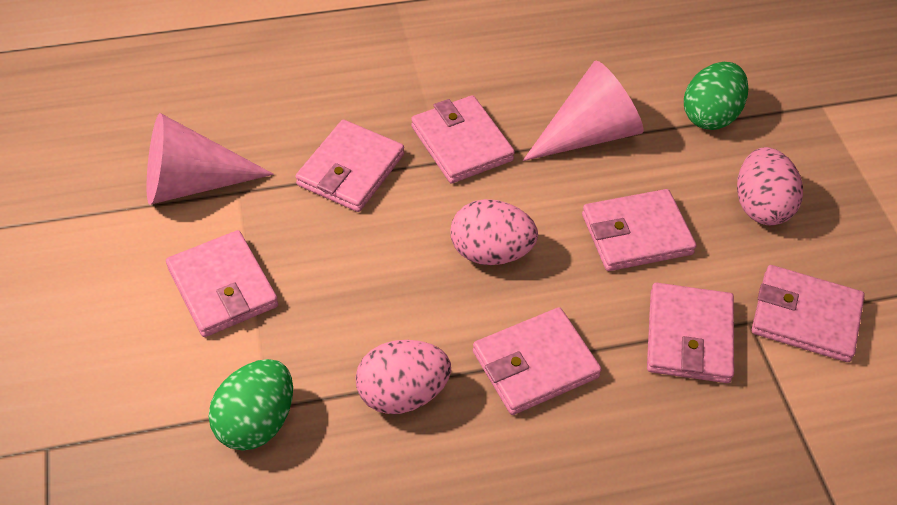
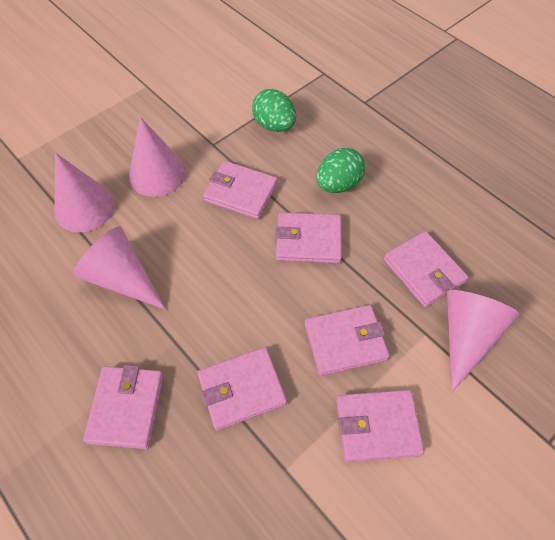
pink cone: [147,113,274,205] [523,61,643,161] = 2 -> [54,153,115,232] [73,226,166,310] [129,117,186,197] [447,290,520,393] = 4
pink egg: [355,340,451,414] [450,199,538,265] [737,147,803,225] = 3 -> none = 0

